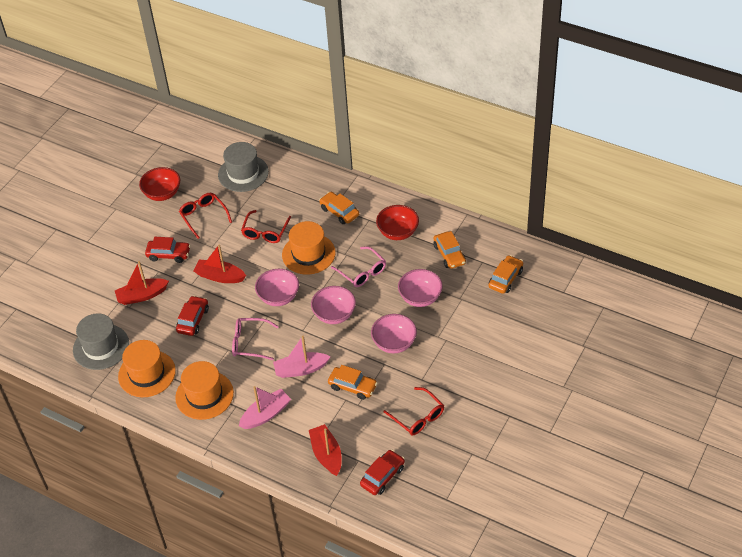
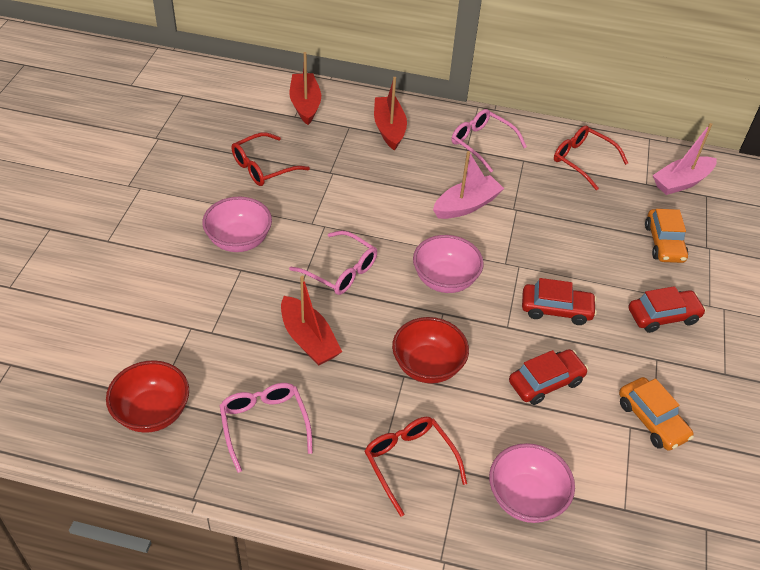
grey hat: [73,313,129,370] [218,142,269,192] = 2 -> none = 0
orange car: [319,192,359,224] [328,365,377,400] [434,231,466,269] [488,255,523,294] = 4 -> [619,377,694,451] [645,209,688,263] = 2
orange hat: [118,340,176,397] [175,361,234,420] [282,221,336,275] = 3 -> none = 0
pink bowl: [255,269,299,306] [311,286,356,324] [371,314,417,353] [398,269,443,307] = 4 -> [202,197,272,252] [413,235,484,293] [489,443,575,523] = 3
pink glasses: [232,318,279,360] [331,246,386,287] = 2 -> [219,383,313,473] [289,231,377,295] [452,109,527,173] = 3

